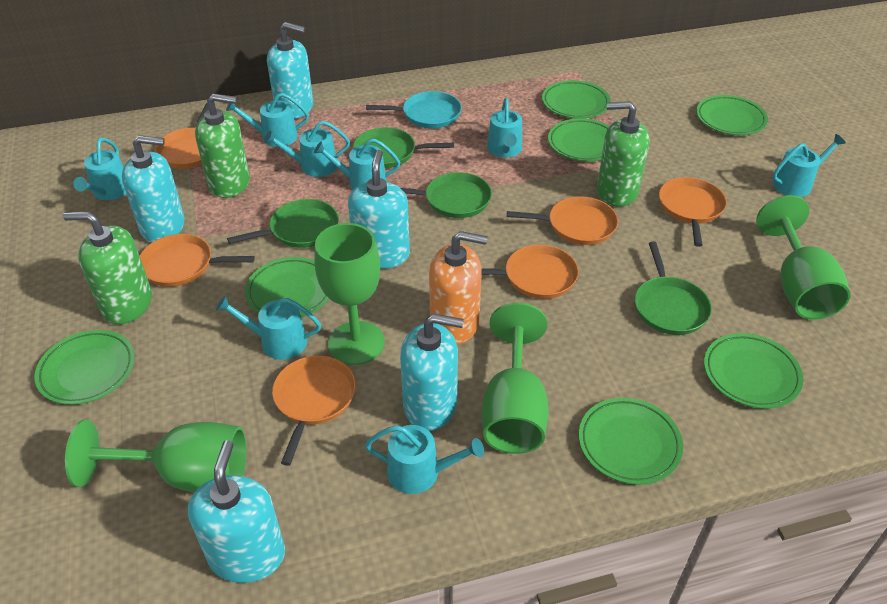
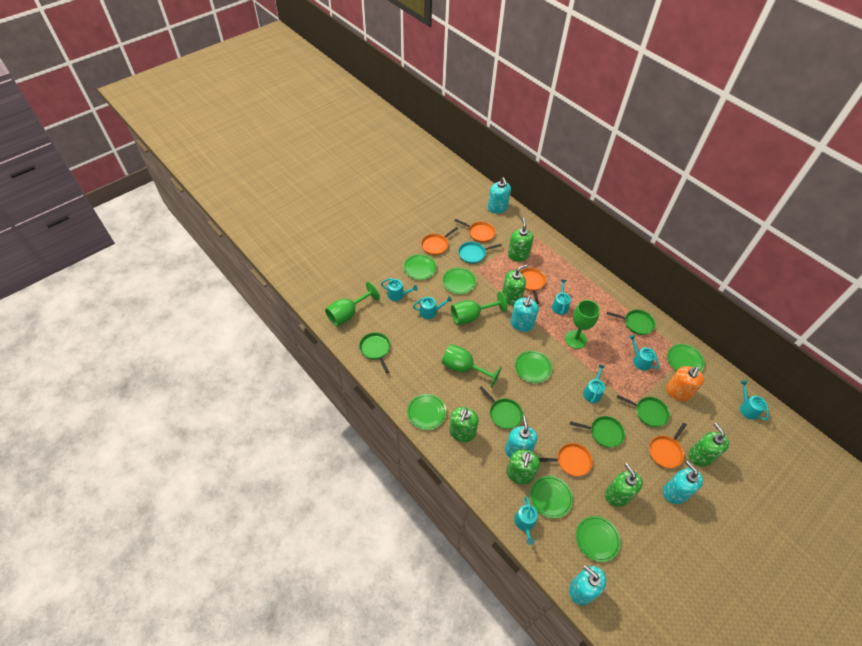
green pan: [227,199,339,248] [353,127,454,168] [401,172,492,218] [635,242,712,335] = 4 -> [359,332,390,373] [479,386,523,429] [570,416,625,448] [607,310,655,335] [617,395,670,427] = 5
green soap dispenser: [63,211,152,324] [195,94,250,198] [597,101,650,207] = 3 -> [449,407,479,442] [502,264,528,306] [506,449,540,485] [508,218,534,262] [605,463,643,507] [688,423,729,467] = 6
orange pan: [140,234,255,287] [155,103,209,169] [272,356,356,466] [482,245,579,299] [507,196,618,245] [659,177,727,247] = 6 -> [421,227,458,255] [455,219,496,242] [520,268,546,304] [539,443,593,476] [649,423,687,468] = 5
turquoise watering can: [73,138,126,200] [216,296,321,360] [226,93,309,147] [264,121,350,177] [314,139,400,190] [365,425,484,494] [487,98,522,158] [773,134,846,197] = 8 -> [381,278,418,301] [413,296,452,319] [514,496,538,545] [552,280,571,315] [583,364,605,404] [629,335,659,371] [740,380,769,421] = 7

